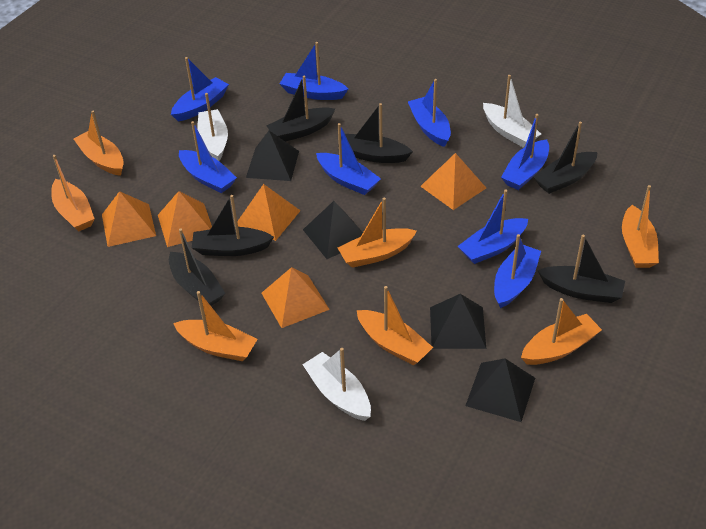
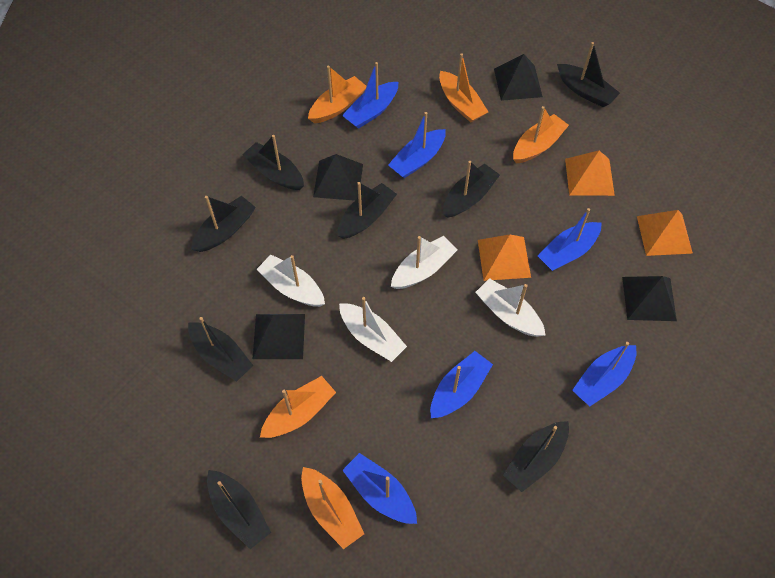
black boat: [169,229,226,306] [192,195,274,256] [266,76,335,142] [338,103,413,163] [534,122,597,194] [537,235,625,303] = 6 -> [188,317,253,382] [191,196,256,252] [207,470,271,549] [242,135,304,190] [338,182,397,239] [443,161,500,218] [503,421,569,492] [557,42,620,107] = 8
blue boat: [171,57,229,121] [179,121,237,193] [280,42,348,100] [316,123,381,195] [408,79,451,147] [458,190,528,264] [494,234,541,308] [501,114,549,190] = 8 -> [342,62,398,129] [342,453,417,524] [388,112,446,178] [430,351,493,418] [538,208,602,271] [572,342,636,406] = 6
orange boat: [51,155,95,231] [74,111,124,176] [173,291,258,361] [338,198,417,268] [357,286,433,365] [521,298,602,365] [622,185,659,268] = 7 -> [260,376,336,438] [301,467,364,549] [308,65,367,123] [439,53,488,122] [513,106,569,164] = 5
orange pyramid: [102,191,156,247] [158,191,212,247] [237,184,301,241] [261,267,330,328] [420,153,486,210] = 5 -> [478,235,531,281] [565,151,615,196] [637,210,693,256] = 3
white boat: [197,93,228,161] [302,348,371,421] [483,75,541,148] = 3 -> [256,255,325,307] [339,297,407,362] [391,236,458,289] [475,278,545,337] = 4

